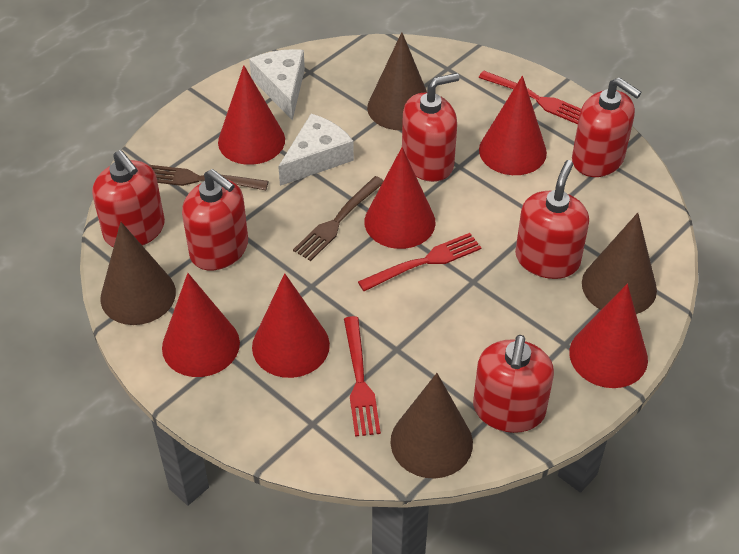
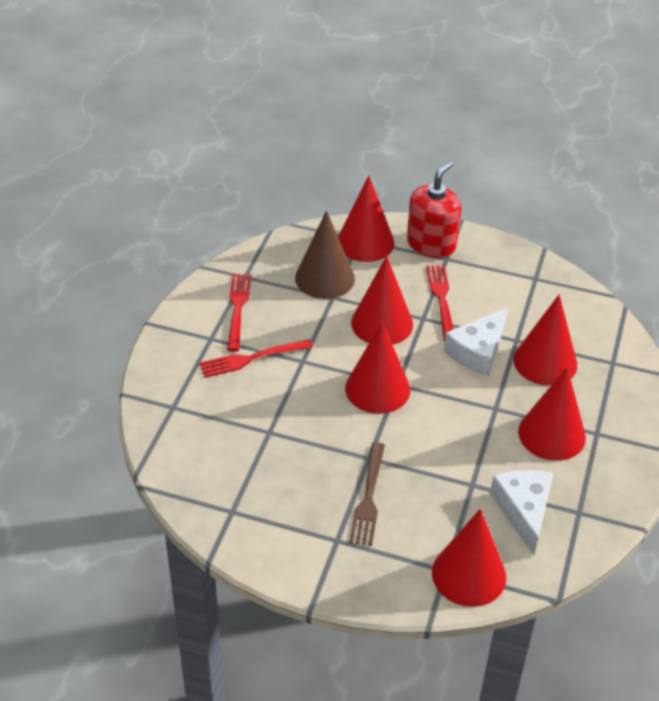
brown cone: [100,222,176,325] [367,32,427,130] [390,373,473,478] [582,213,657,314] = 4 -> [295,210,355,299] = 1
brown fork: [149,165,269,190] [293,176,384,261] = 2 -> [349,442,385,546] = 1
red soap dispenser: [92,150,165,247] [182,169,248,270] [402,73,459,182] [473,335,554,433] [515,160,589,279] [572,77,642,177] = 6 -> [407,161,461,258] = 1

